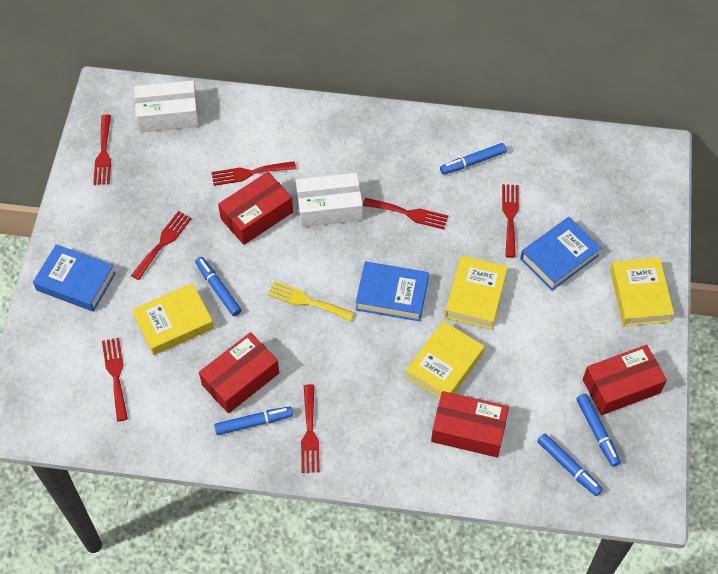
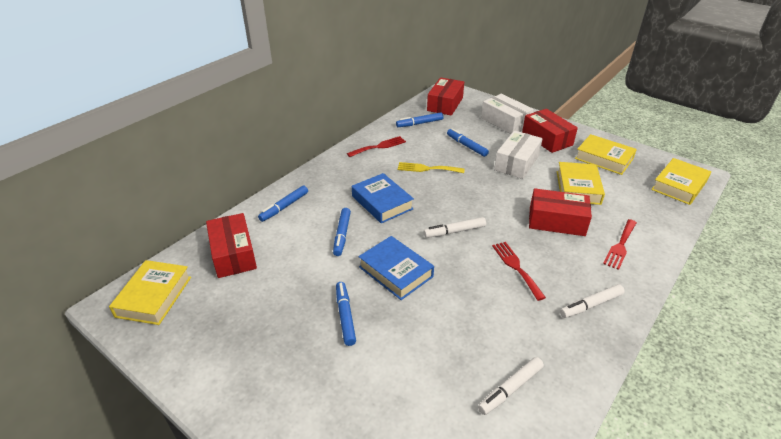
blue book: [33,244,116,312] [356,262,429,321] [520,217,601,291] = 3 -> [352,173,414,223] [358,236,434,300] = 2
red fork: [93,115,111,185] [102,338,128,421] [131,211,192,280] [212,161,296,186] [301,384,320,473] [363,198,448,229] [502,184,519,258] = 7 -> [347,136,406,157] [492,242,546,301] [603,219,637,270] = 3
white marker: none = 0 -> [424,217,486,238] [478,357,544,415] [560,284,625,318] = 3

